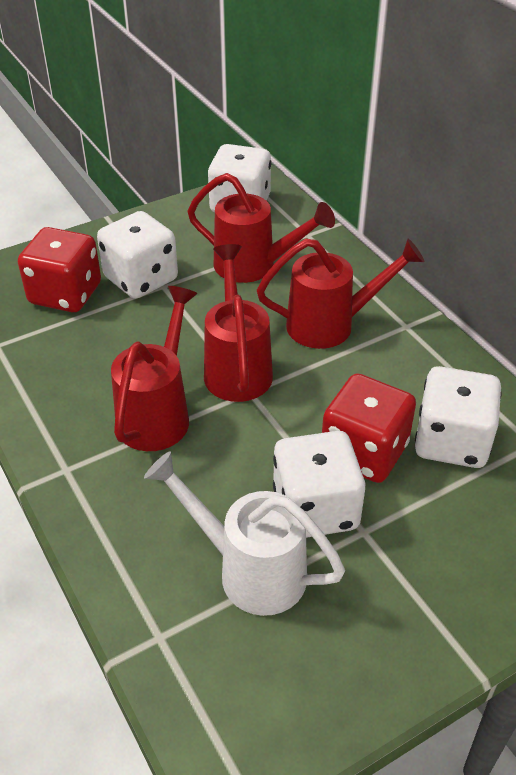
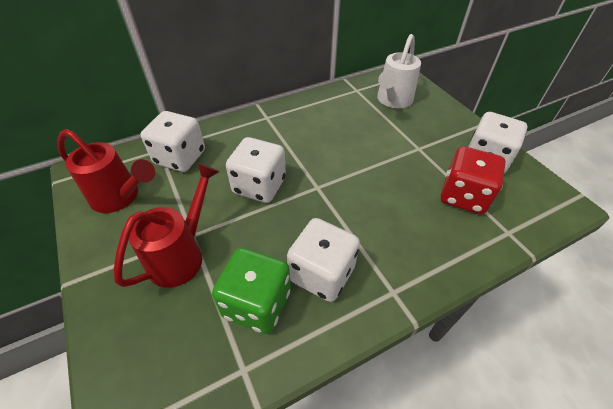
green dice: none = 0 -> [212,248,291,334] = 1
red dice: [18,227,101,312] [322,374,416,483] = 2 -> [441,146,506,214] = 1
red watering can: [111,286,197,451] [187,173,335,283] [204,244,273,402] [257,239,424,349] = 4 -> [58,129,155,213] [114,163,220,288] = 2

